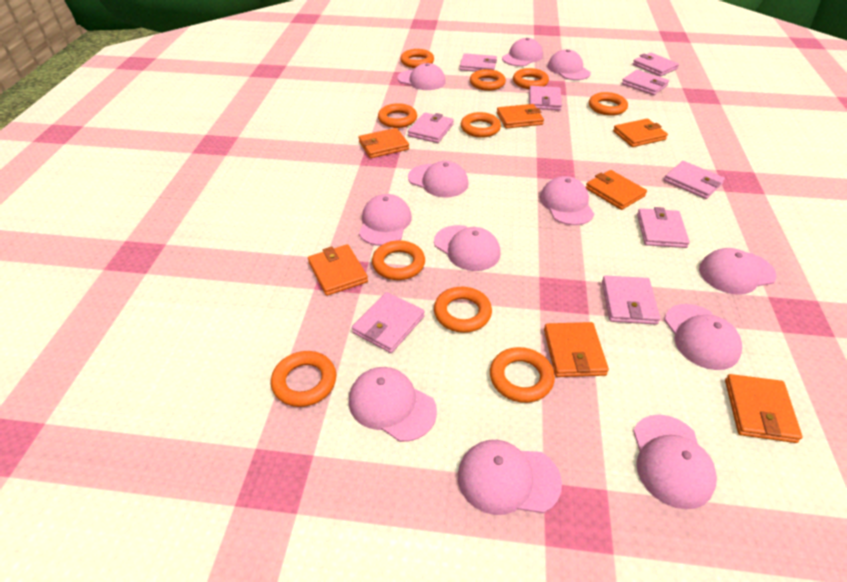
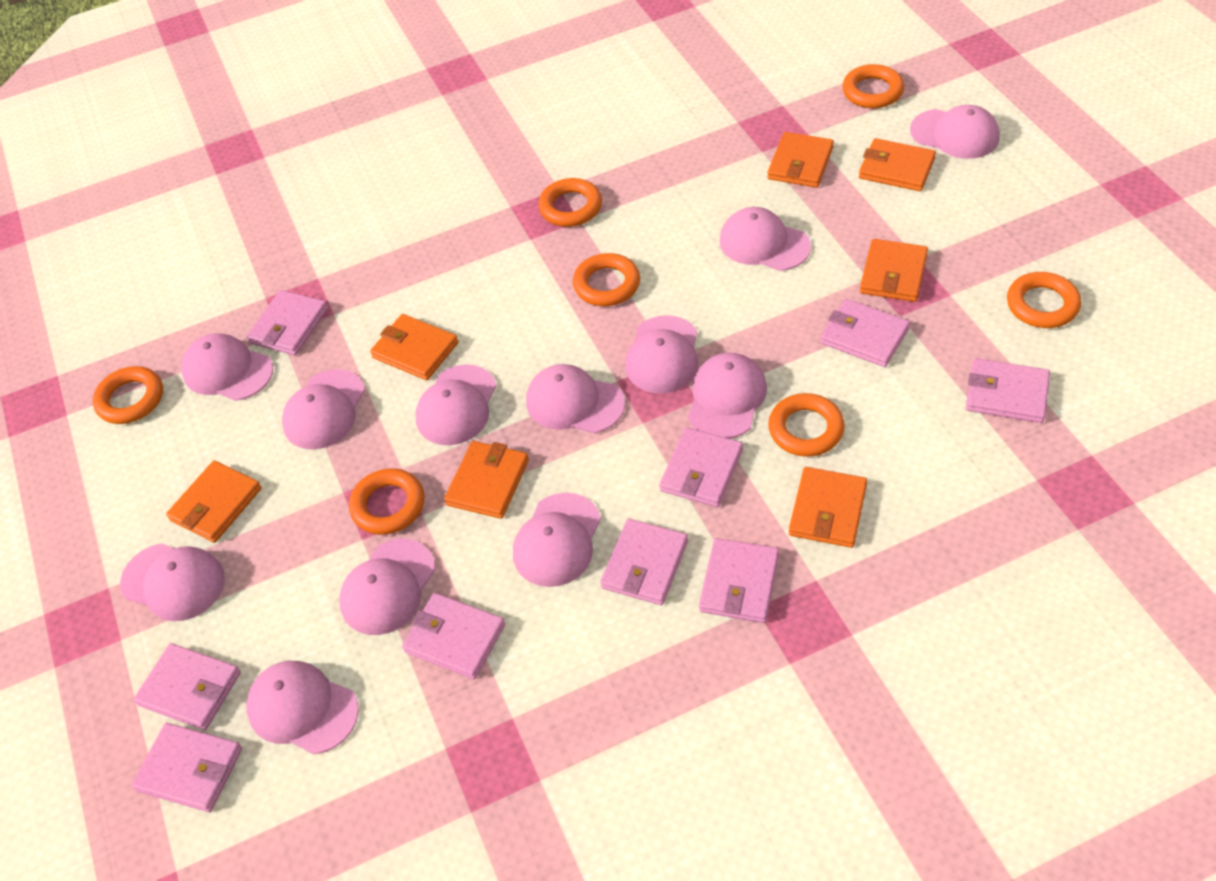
orange ring: [271,351,336,407] [372,240,425,280] [378,103,417,128] [400,49,434,68] [434,287,492,333] [461,112,501,138] [470,69,506,91] [490,347,555,403] [513,68,549,89] [589,92,628,116] = 10 -> [93,366,163,424] [349,468,424,535] [538,178,602,227] [573,253,640,306] [768,393,845,457] [842,64,904,108] [1007,272,1081,328] = 7

